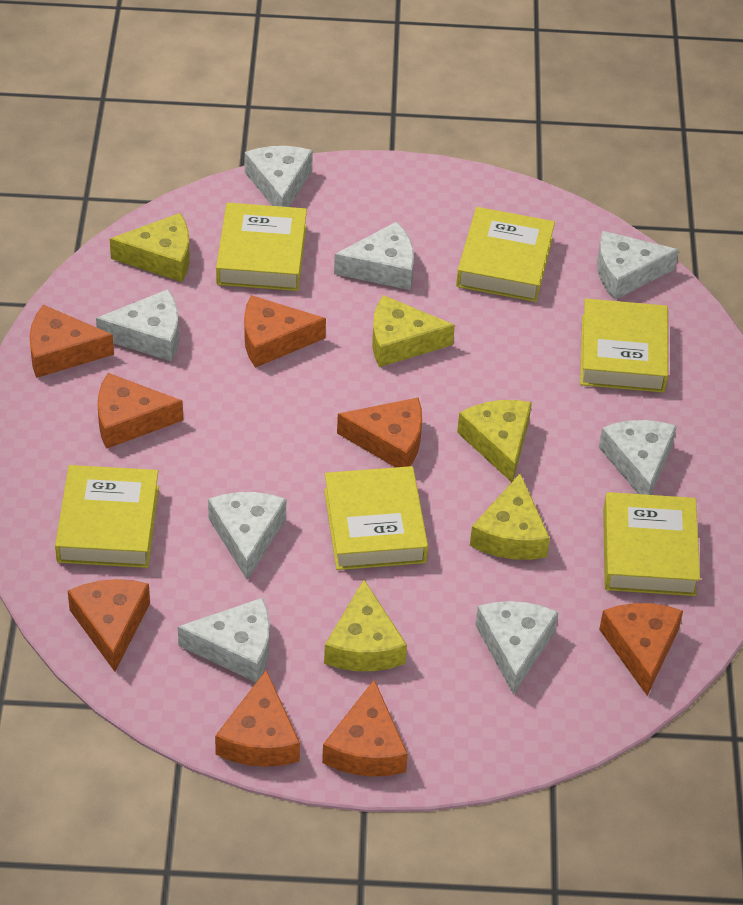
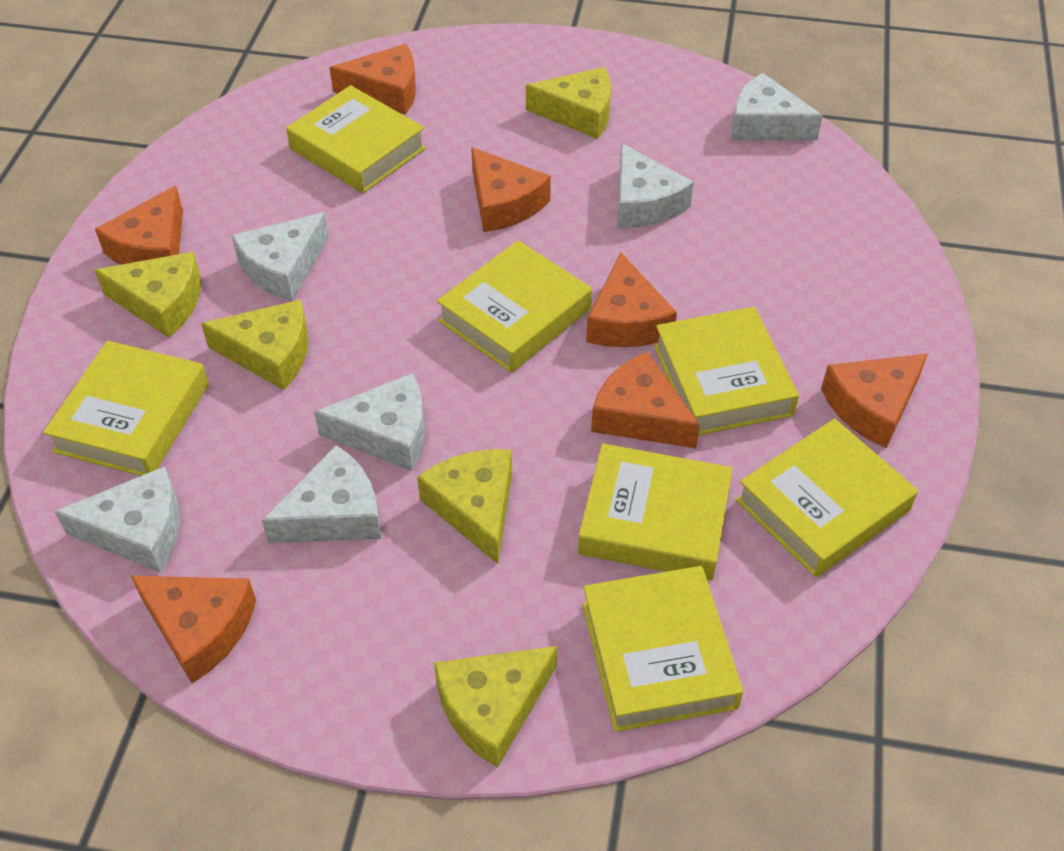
orange cheese: [29,305,114,378] [68,579,150,672] [98,373,183,449] [215,670,300,767] [244,295,326,368] [322,679,408,777] [337,398,422,467] [599,603,683,696] = 8 -> [95,186,183,265] [131,576,256,683] [329,44,416,114] [471,147,551,232] [586,252,677,347] [591,352,700,448] [821,353,928,448] = 7
white cheese: [96,289,179,362] [178,598,270,682] [208,492,286,580] [245,146,313,207] [334,221,414,290] [475,601,559,694] [597,231,679,300] [599,420,677,495] = 8 -> [54,466,180,573] [232,212,329,301] [262,445,381,543] [314,373,425,471] [617,143,694,228] [731,73,823,141] = 6
yellow book: [55,465,159,568] [216,203,307,291] [324,466,428,570] [456,207,555,302] [580,299,668,393] [603,492,700,596] = 6 -> [43,341,209,476] [286,85,426,193] [437,240,592,373] [578,443,732,580] [582,566,743,732] [654,307,799,435] [736,418,918,577] = 7

